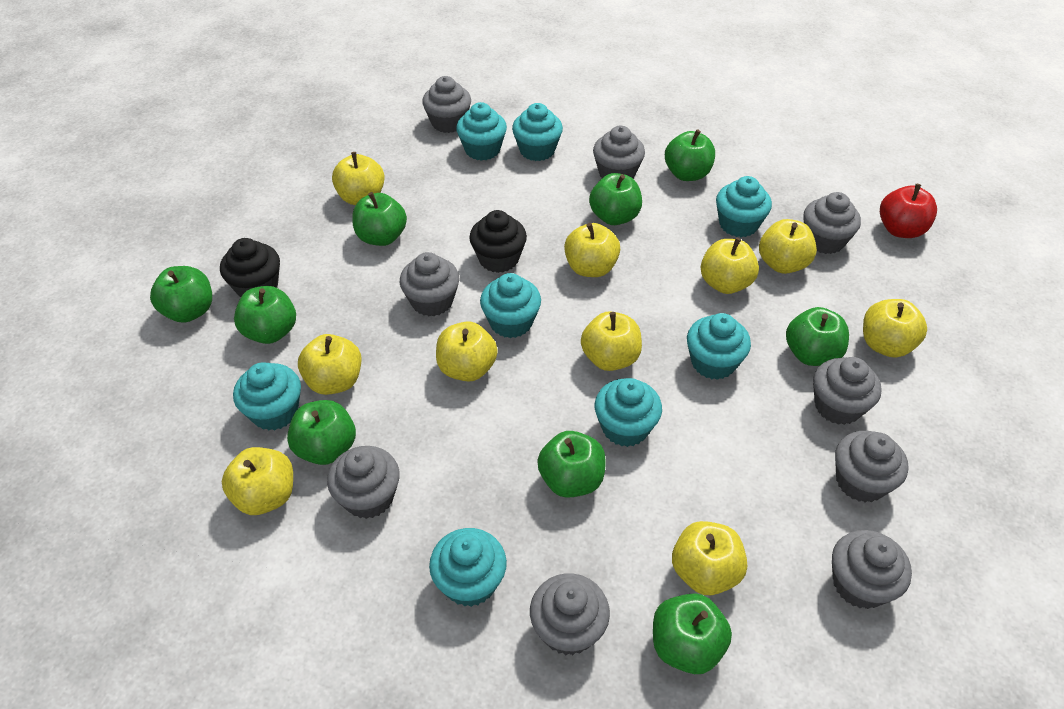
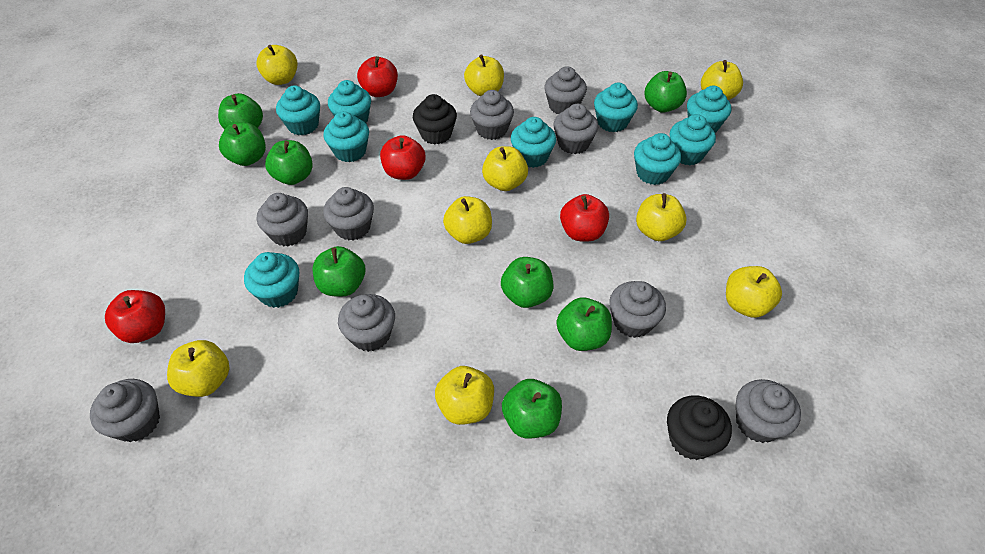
green apple: [150,266,212,323] [234,286,296,344] [287,400,356,465] [352,192,407,246] [537,431,606,498] [589,173,642,225] [653,593,732,674] [665,129,715,181] [786,307,849,366] = 9 -> [218,93,263,130] [219,122,266,166] [265,140,313,185] [313,246,365,297] [501,257,553,308] [502,379,562,439] [557,297,612,351] [645,71,687,113] = 8
red apple: [880,184,937,238] = 1 -> [105,290,165,343] [357,56,398,97] [380,135,425,180] [560,194,609,242] = 4
turquoise cupcake: [233,362,301,431] [429,528,507,607] [456,102,507,161] [480,273,541,338] [512,103,563,161] [595,378,662,447] [687,313,751,380] [716,176,772,237] = 8 -> [244,252,299,308] [276,85,320,135] [324,111,369,162] [328,80,371,124] [511,117,556,168] [594,83,638,132] [634,133,681,185] [670,114,716,165] [687,86,731,133] = 9
yellow apple: [222,447,293,515] [298,334,361,395] [332,152,385,205] [436,321,498,382] [564,223,620,277] [581,311,642,371] [672,521,747,595] [701,237,759,294] [759,219,817,274] [863,299,927,357] = 10 -> [167,340,230,397] [256,45,297,85] [435,366,494,425] [443,196,492,244] [464,54,504,96] [482,146,528,191] [636,193,687,241] [701,60,743,100] [726,266,782,318] = 9

